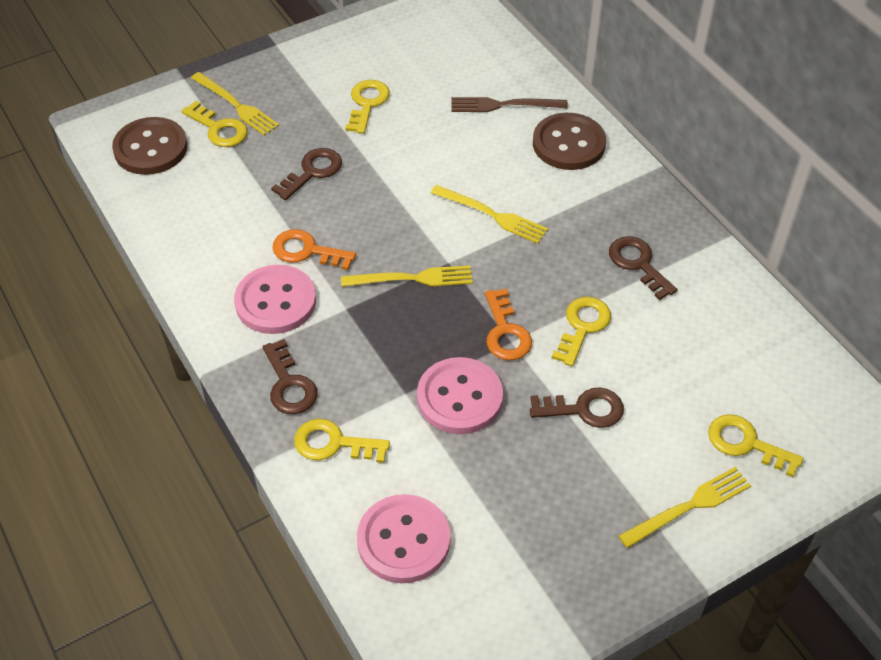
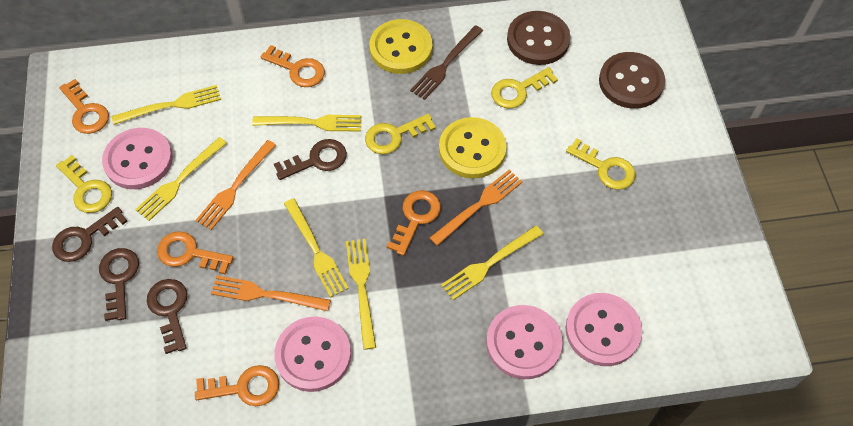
orange fork: none = 0 -> [195,140,276,230] [211,275,331,311] [430,170,523,246] = 3
orange key: [272,229,356,270] [485,288,532,360] = 2 -> [59,79,109,134] [157,231,233,274] [195,365,279,406] [261,45,325,87] [387,190,441,256] = 5
pink button: [234,265,316,334] [357,494,450,584] [417,357,503,434] = 3 -> [102,128,173,189] [274,317,351,392] [486,305,563,379] [565,293,642,366] = 4
yellow button: none = 0 -> [369,19,432,74] [439,117,507,178] = 2
yellow fork: [191,72,279,136] [341,266,473,287] [431,185,548,244] [618,467,751,548] = 4 -> [112,85,221,125] [135,137,227,221] [252,115,361,132] [284,198,349,298] [346,239,376,350] [441,226,543,300] = 6
yellow key: [181,101,248,147] [294,419,390,463] [345,80,390,134] [552,296,611,366] [708,414,804,477] = 5 -> [56,155,112,213] [365,113,436,154] [491,67,558,109] [566,138,636,190] = 4

